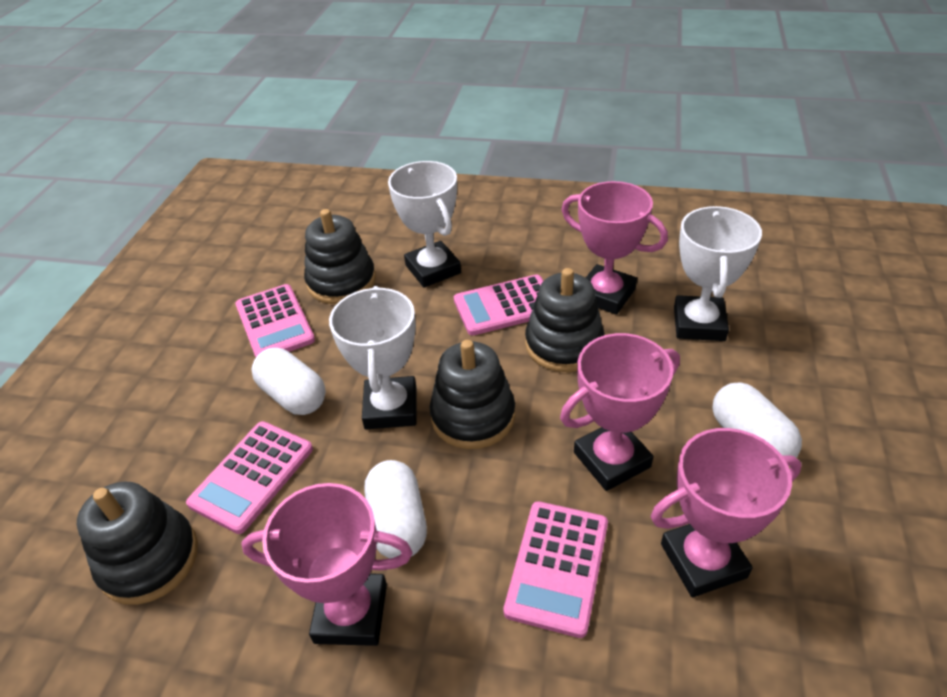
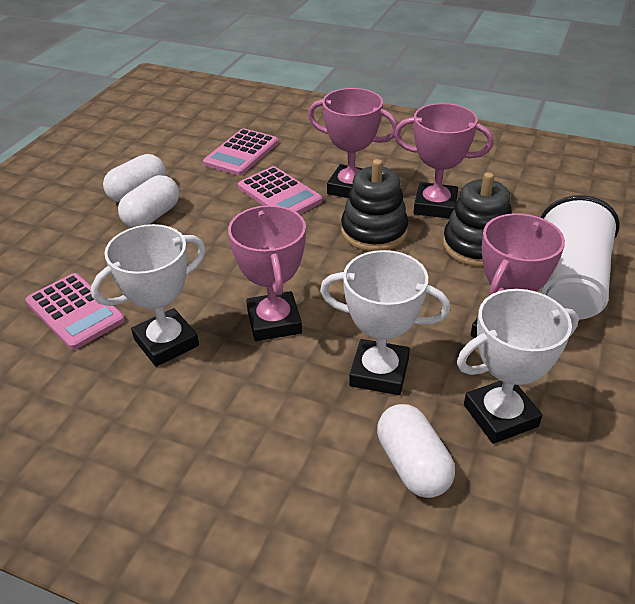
black stacking toy: [77,481,198,605] [304,209,376,304] [430,340,515,449] [525,268,604,372] = 4 -> [341,159,408,251] [443,172,512,267] = 2
pink calculator: [186,421,313,534] [235,284,315,357] [454,274,543,336] [503,501,608,638] = 4 -> [25,273,125,350] [203,128,278,176] [238,166,323,214] = 3
white cup: none = 0 -> [540,195,620,320] = 1

